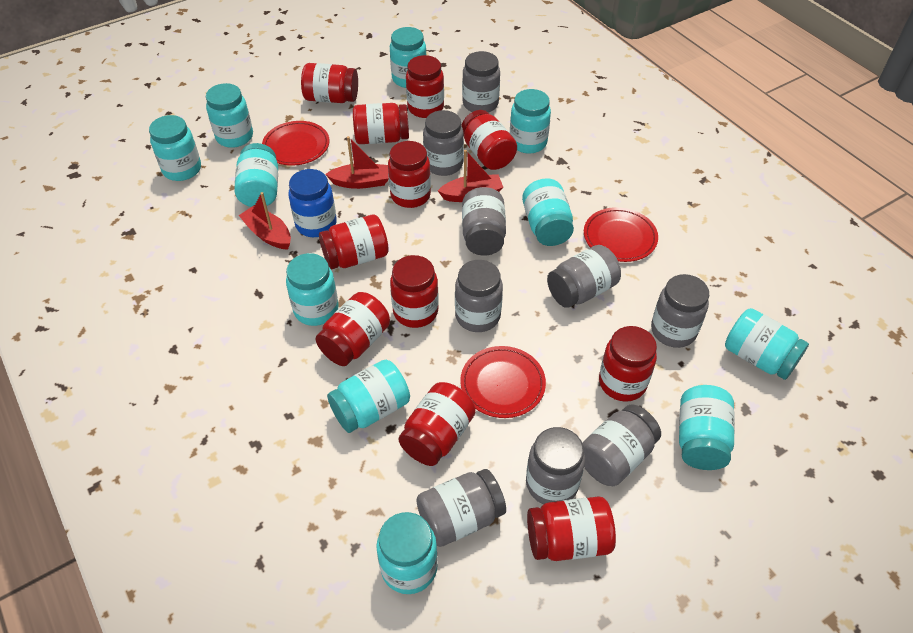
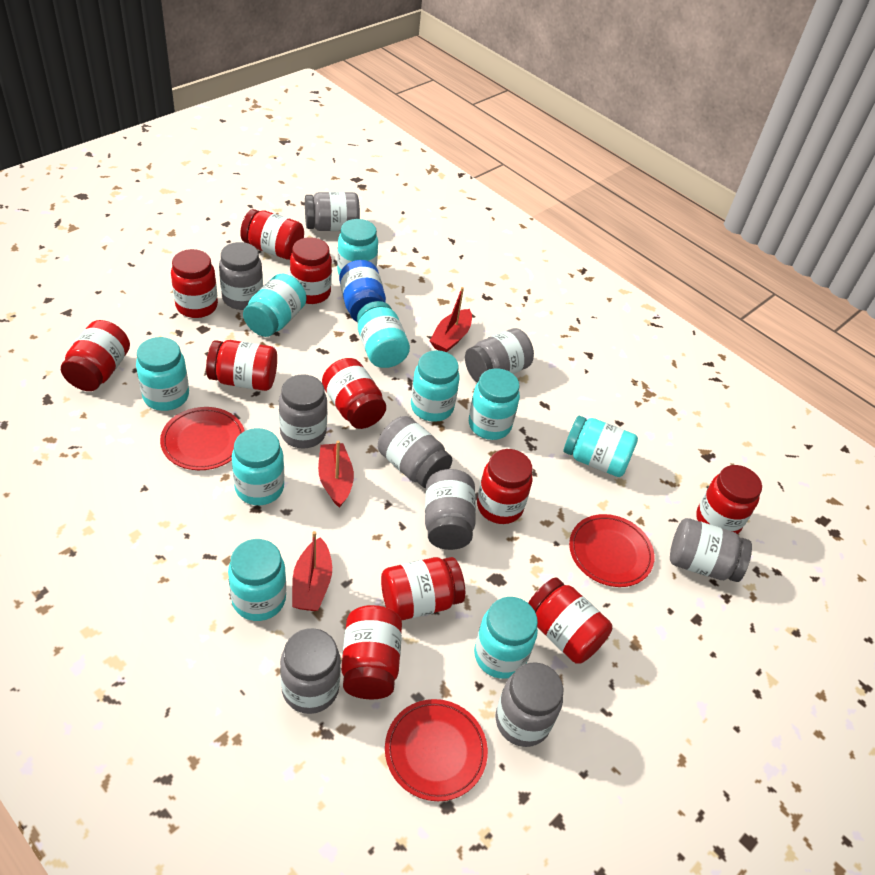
turquoise jar: [149,115,201,181] [206,83,253,148] [234,143,278,207] [286,253,339,326] [327,360,410,433] [376,512,438,594] [390,27,427,88] [510,89,551,153] [522,178,574,246] [679,385,735,470] [725,308,809,380] = 11 -> [136,337,189,411] [228,539,286,621] [232,428,284,505] [243,274,307,337] [337,219,378,275] [357,301,410,368] [411,350,460,422] [469,368,520,440] [474,597,538,679] [564,416,638,477] = 10

